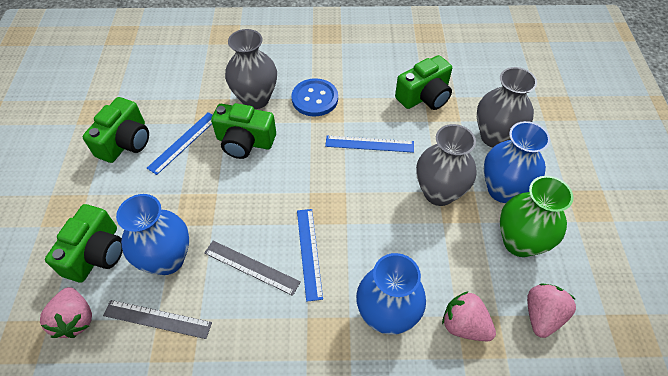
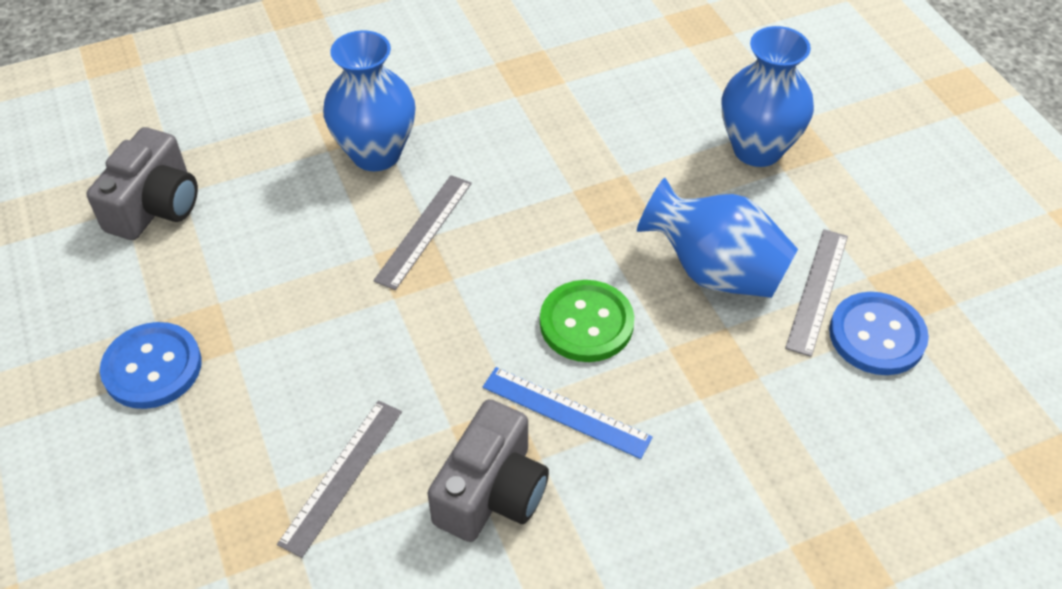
blue button: [292,78,338,117] = 1 -> [100,322,202,409] [829,292,929,375] = 2
blue ruler: [147,112,212,175] [297,209,323,302] [325,136,414,153] = 3 -> [483,367,653,459] = 1
green button: none = 0 -> [540,280,634,362] = 1
green camera: [45,204,123,283] [82,97,149,163] [211,103,276,159] [395,55,452,110] = 4 -> none = 0
green vase: [500,176,573,257] = 1 -> none = 0
grey camera: none = 0 -> [86,127,198,240] [427,399,549,542] = 2
grey ruler: [103,300,212,339] [204,241,301,296] = 2 -> [277,400,402,558] [373,175,472,290] [785,229,848,357] = 3
grey vase: [225,29,277,109] [416,124,476,206] [477,67,537,148] = 3 -> none = 0
pink strawberry: [40,287,92,338] [442,291,496,341] [527,283,576,338] = 3 -> none = 0

